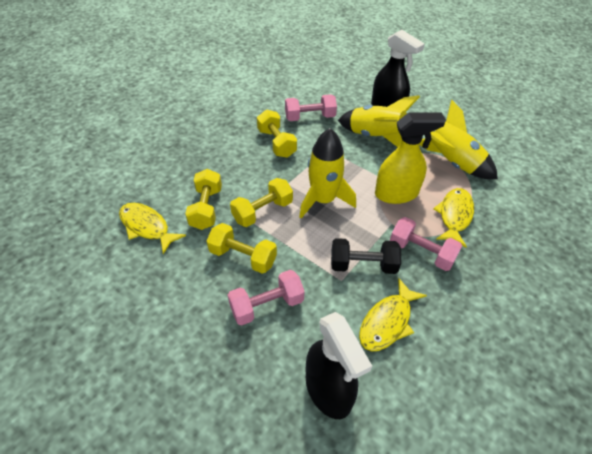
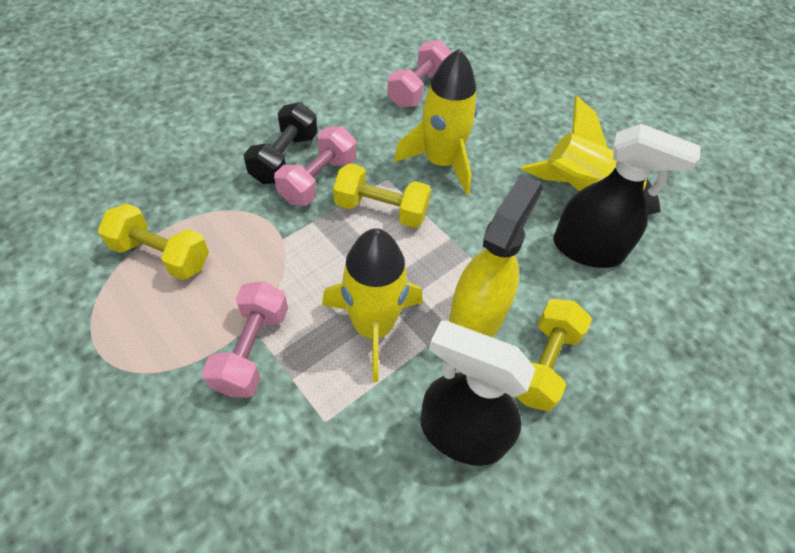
yellow dumbbell: [185,169,222,230] [207,223,277,274] [230,178,293,227] [257,110,297,158] = 4 -> [98,203,209,280] [333,163,431,228] [516,299,592,411] = 3
yellow fish: [119,203,186,254] [359,278,427,352] [433,188,474,247] = 3 -> none = 0

